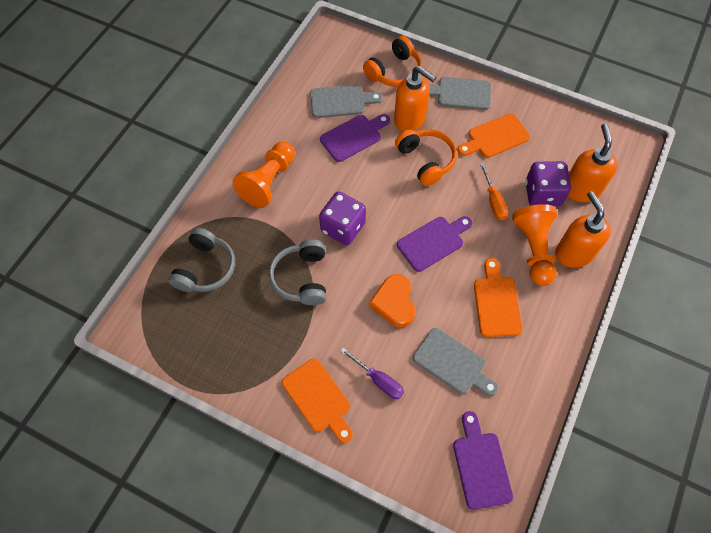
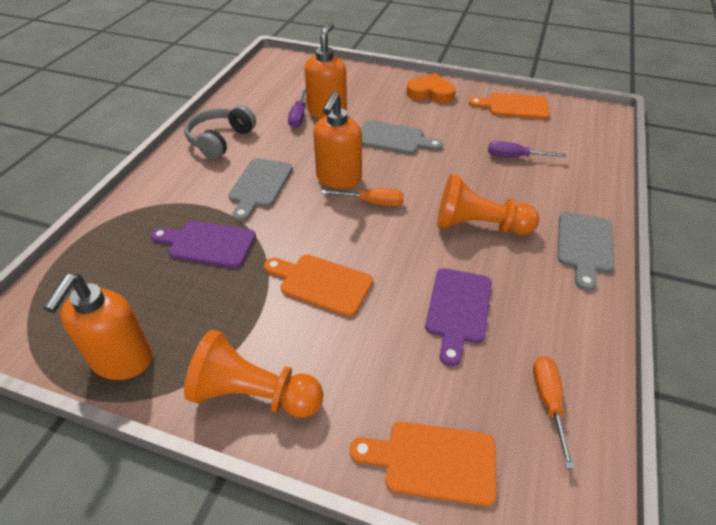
grey headphones: [168,228,235,292] [269,239,326,305] = 2 -> [184,105,256,160] = 1
orange headphones: [363,36,422,87] [395,129,457,186] = 2 -> none = 0
orange screwdriver: [480,163,508,220] = 1 -> [321,188,404,206] [533,356,575,469] = 2
purple cutting board: [320,114,390,162] [397,216,472,272] [453,411,513,510] = 3 -> [150,221,256,268] [425,268,492,366] = 2
purple dice: [319,191,366,245] [525,161,571,207] = 2 -> none = 0
purple screwdriver: [341,348,404,399] = 1 -> [288,88,306,128] [488,141,566,158] = 2

